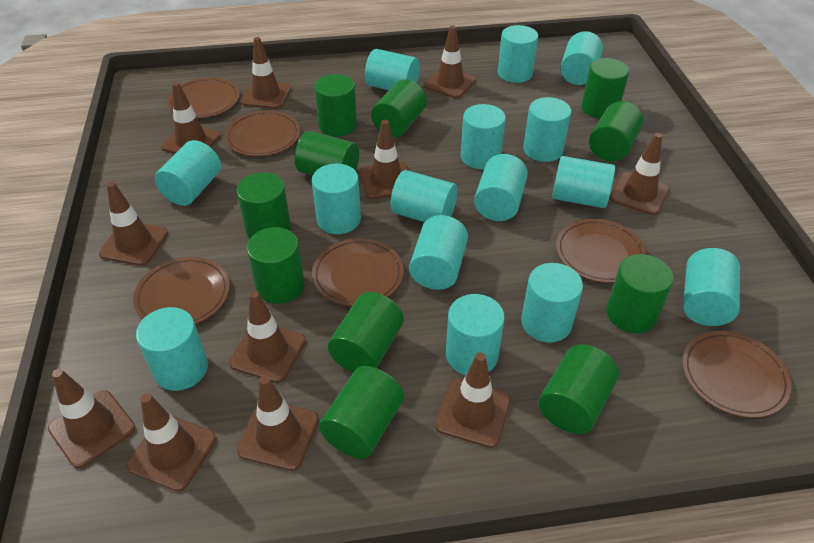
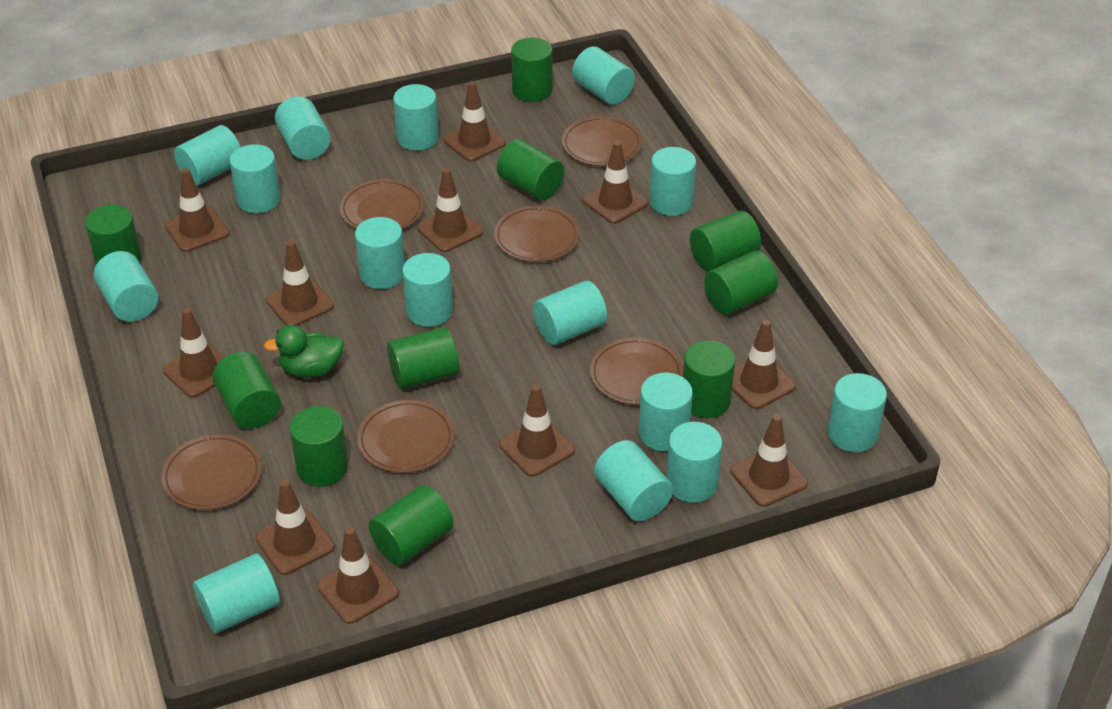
green cylinder: [236,173,291,238] [247,227,305,304] [295,131,359,175] [314,74,357,137] [319,366,404,459] [328,292,404,373] [371,79,427,137] [539,345,619,434] [581,58,629,119] [589,101,644,162] [606,254,673,333] = 11 -> [85,205,142,265] [212,352,281,428] [290,406,348,487] [369,485,453,565] [387,327,459,389] [497,139,564,200] [511,38,553,102] [683,341,735,418] [690,211,761,271] [704,251,778,314] = 10
green duck: none = 0 -> [264,325,344,378] = 1

